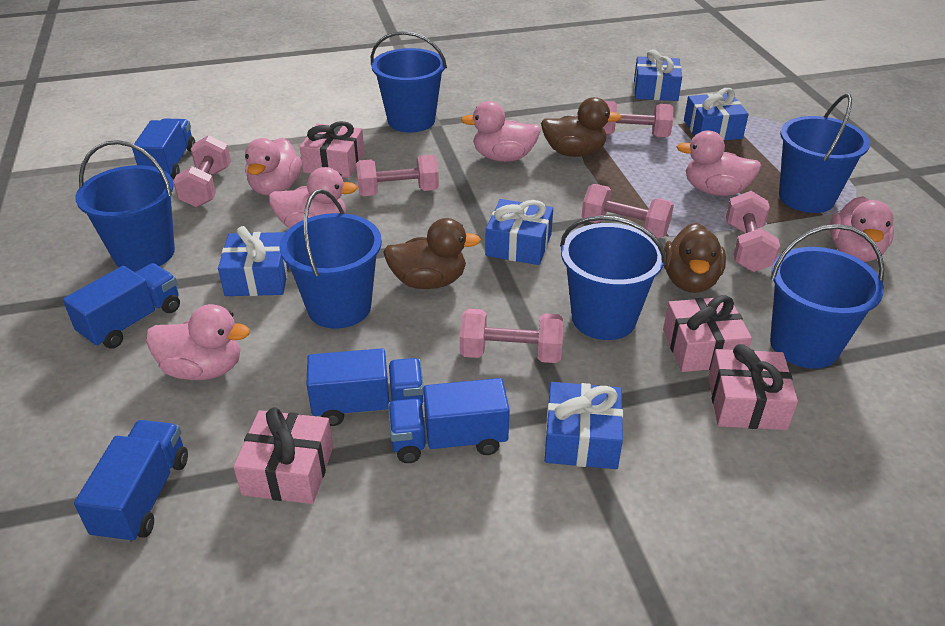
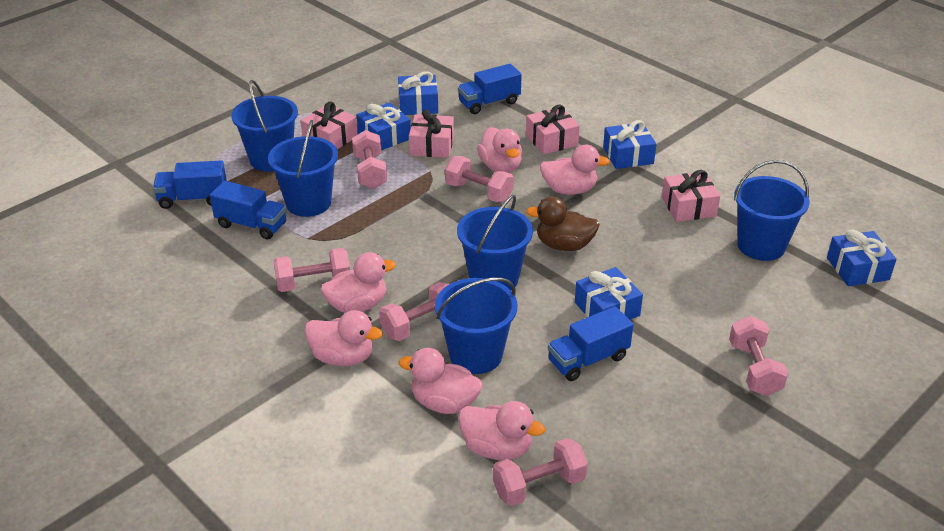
blue bucket: [75,140,175,272] [280,189,382,329] [371,31,447,133] [560,216,666,340] [770,224,884,369] [779,94,870,213] = 6 -> [231,80,298,172] [268,120,338,217] [435,277,518,374] [457,195,533,290] [734,160,809,261] = 5
blue truck: [63,263,180,349] [74,420,188,544] [132,118,195,179] [306,348,424,426] [388,378,510,463] = 5 -> [153,160,227,209] [210,181,286,240] [458,64,522,114] [548,306,633,381] = 4
brown duck: [383,218,481,289] [541,97,621,157] [664,223,726,293] = 3 -> [526,196,600,251] = 1

